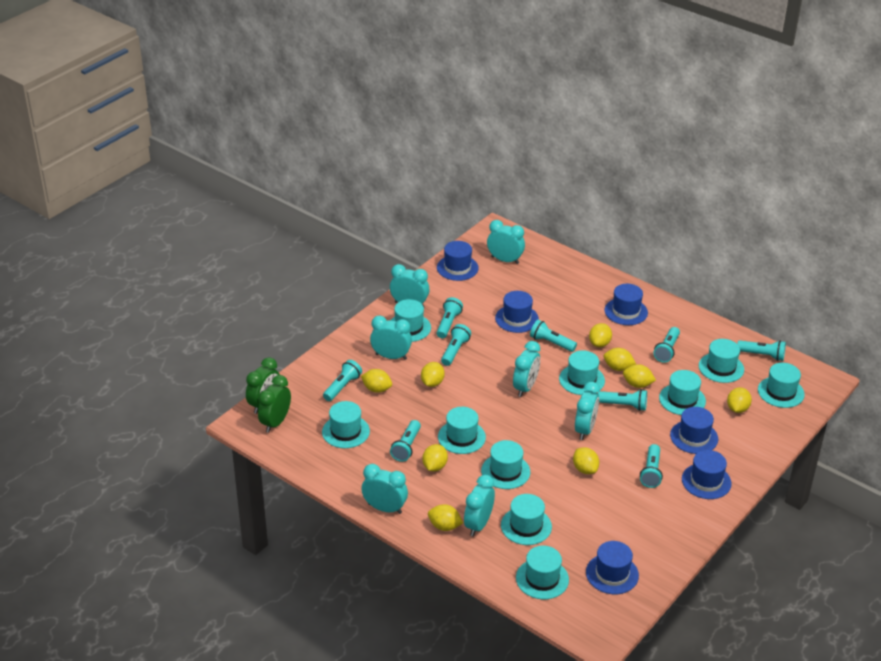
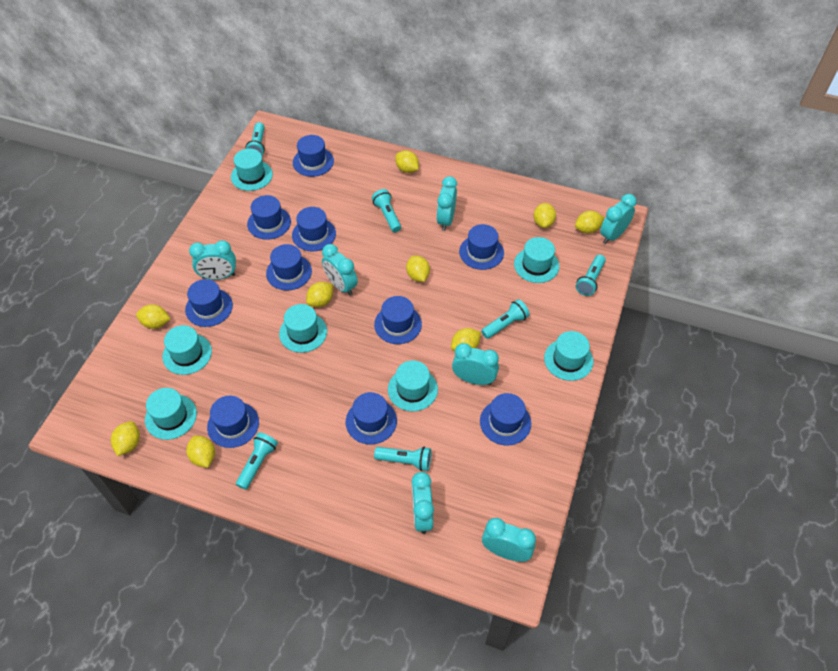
blue hat: [437,241,479,281] [495,291,539,333] [586,541,639,594] [605,284,648,325] [670,407,718,454] [682,450,732,499] = 6 -> [185,279,233,327] [207,396,259,448] [247,195,291,240] [266,244,312,290] [292,207,336,251] [293,135,334,177] [346,392,397,444] [374,296,422,344] [459,224,504,270] [480,393,531,446] = 10
green clock: [246,357,280,414] [258,375,291,433] = 2 -> none = 0
turquoise flashlight: [323,360,362,401] [390,420,421,462] [437,297,463,338] [441,324,471,366] [530,320,577,352] [598,389,647,411] [640,444,663,488] [653,327,680,363] [737,340,786,361] = 9 -> [236,432,278,490] [246,122,265,156] [372,189,401,232] [374,447,431,471] [481,299,530,339] [576,255,606,296] = 6
turquoise hat: [322,401,370,448] [390,299,431,342] [438,407,486,454] [481,440,530,489] [501,494,552,545] [516,546,569,599] [559,350,605,395] [659,370,706,415] [699,339,744,383] [758,363,805,408] = 10 -> [145,388,197,440] [162,325,212,375] [231,149,273,191] [279,304,327,353] [388,360,438,411] [514,237,559,283] [544,331,593,381] = 7

